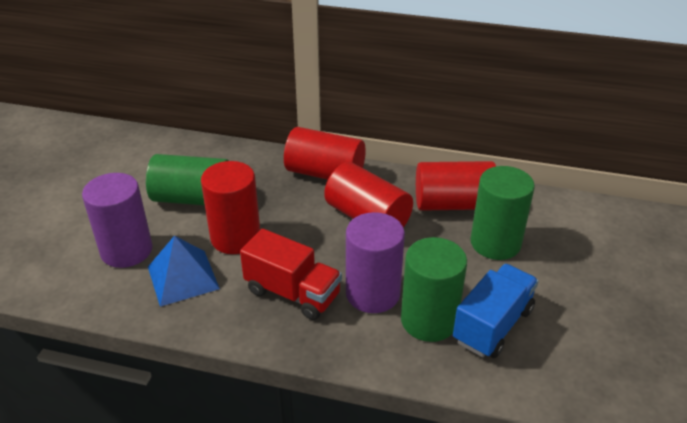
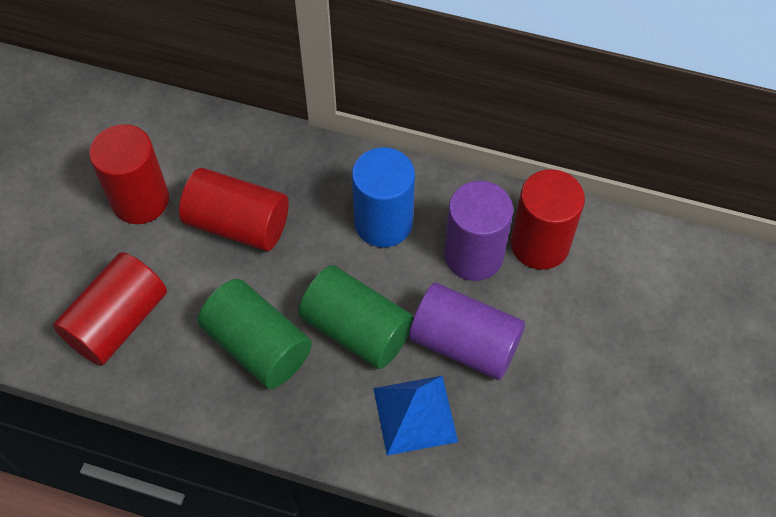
blue cylinder: none = 0 -> [352,147,415,247] = 1
blue truck: [453,264,539,358] = 1 -> none = 0
green cylinder: [146,154,229,205] [401,237,467,342] [470,166,535,260] = 3 -> [198,279,312,389] [298,265,414,369] = 2
red truck: [240,229,342,320] = 1 -> none = 0

